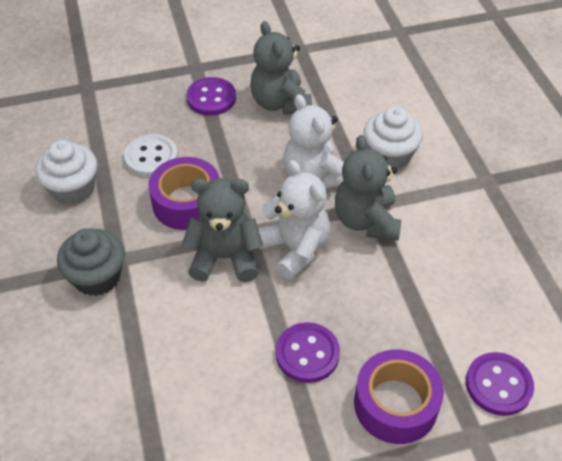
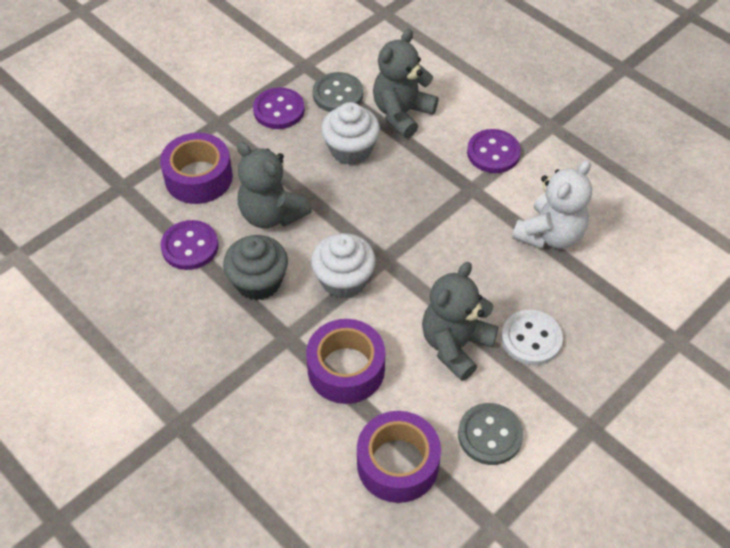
grey button: none = 0 -> [313,72,363,112] [458,403,523,465] = 2
purple tape: [148,157,220,230] [354,349,444,444] = 2 -> [160,133,233,204] [306,319,385,404] [357,411,441,503] = 3
white teddy bear: [258,160,330,280] [284,94,344,189] = 2 -> [512,160,592,249] = 1

